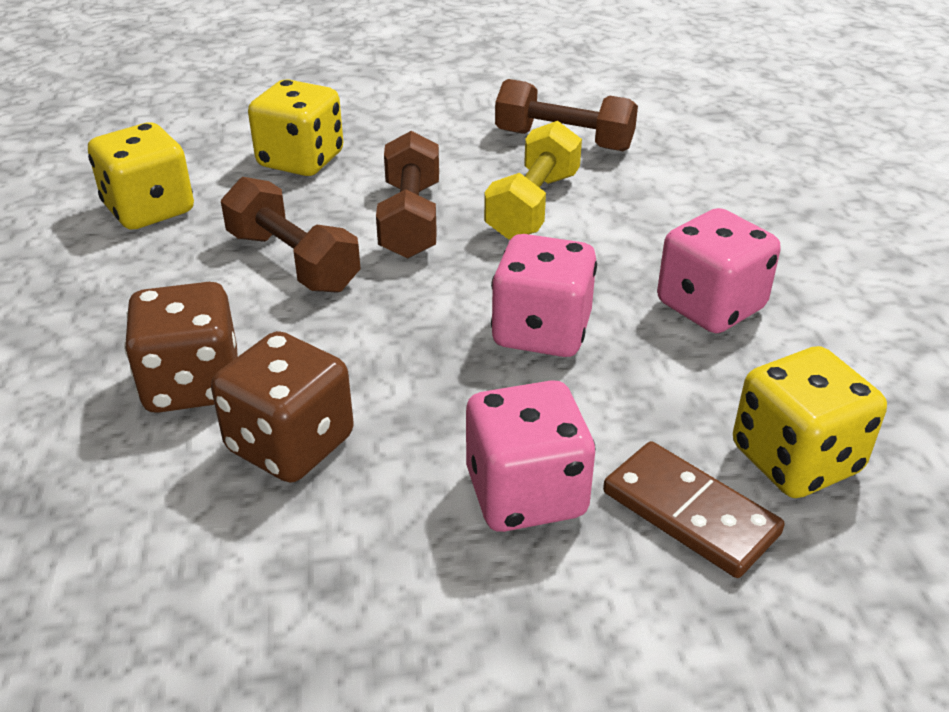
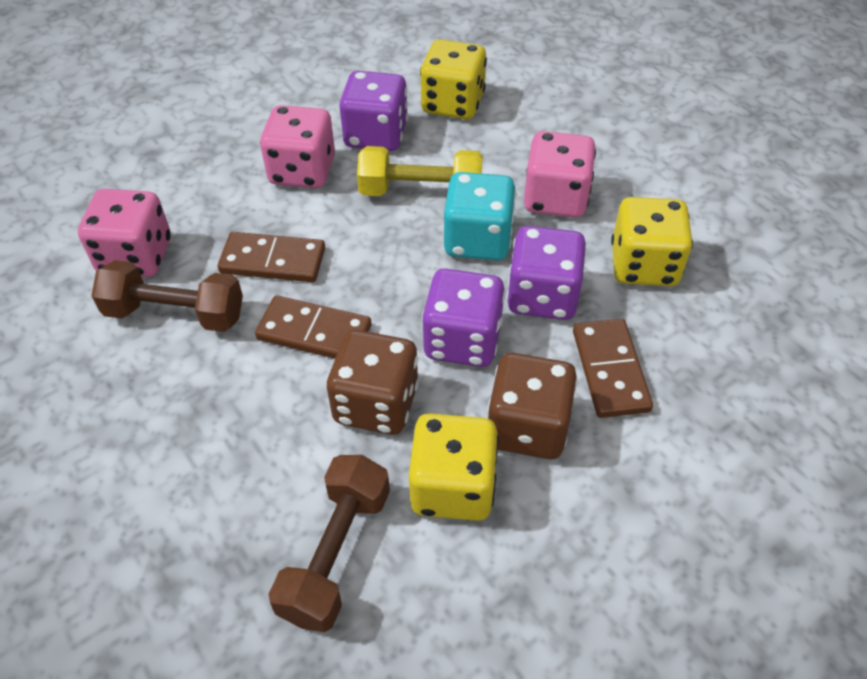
brown domino: [603,441,785,578] = 1 -> [218,232,325,282] [255,295,372,359] [573,319,653,418] = 3
brown dumbbell: [221,177,361,293] [376,131,439,258] [495,79,638,151] = 3 -> [91,260,243,332] [269,455,390,632] = 2
purple dice: none = 0 -> [339,71,408,151] [422,269,505,367] [507,226,586,320] = 3
turquoise dice: none = 0 -> [444,172,516,260] = 1

